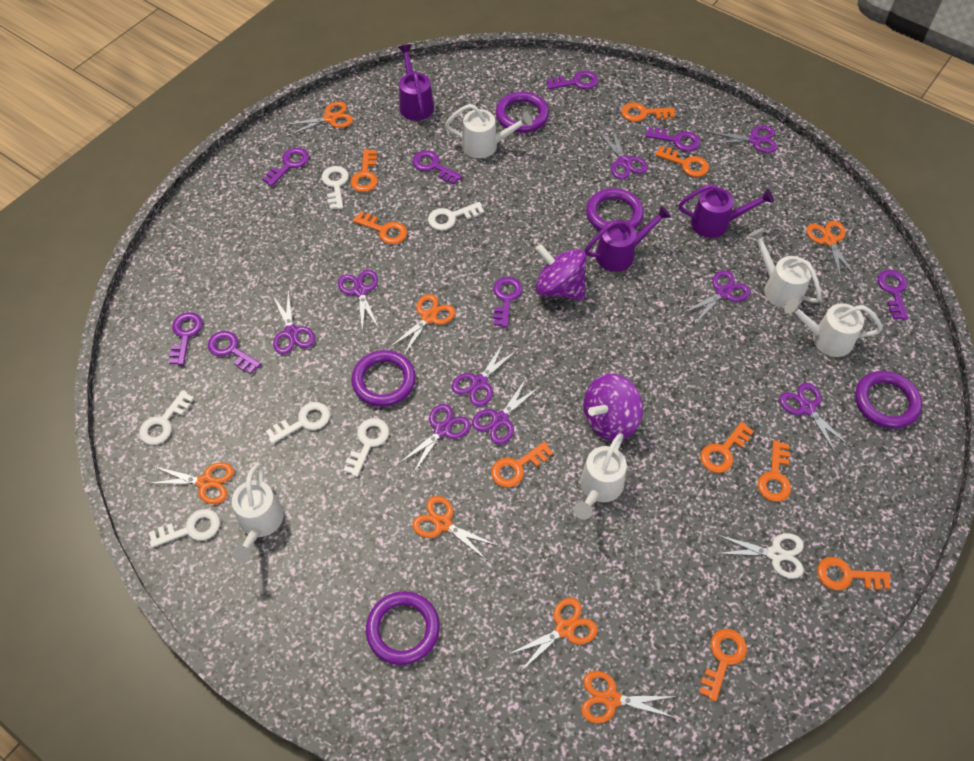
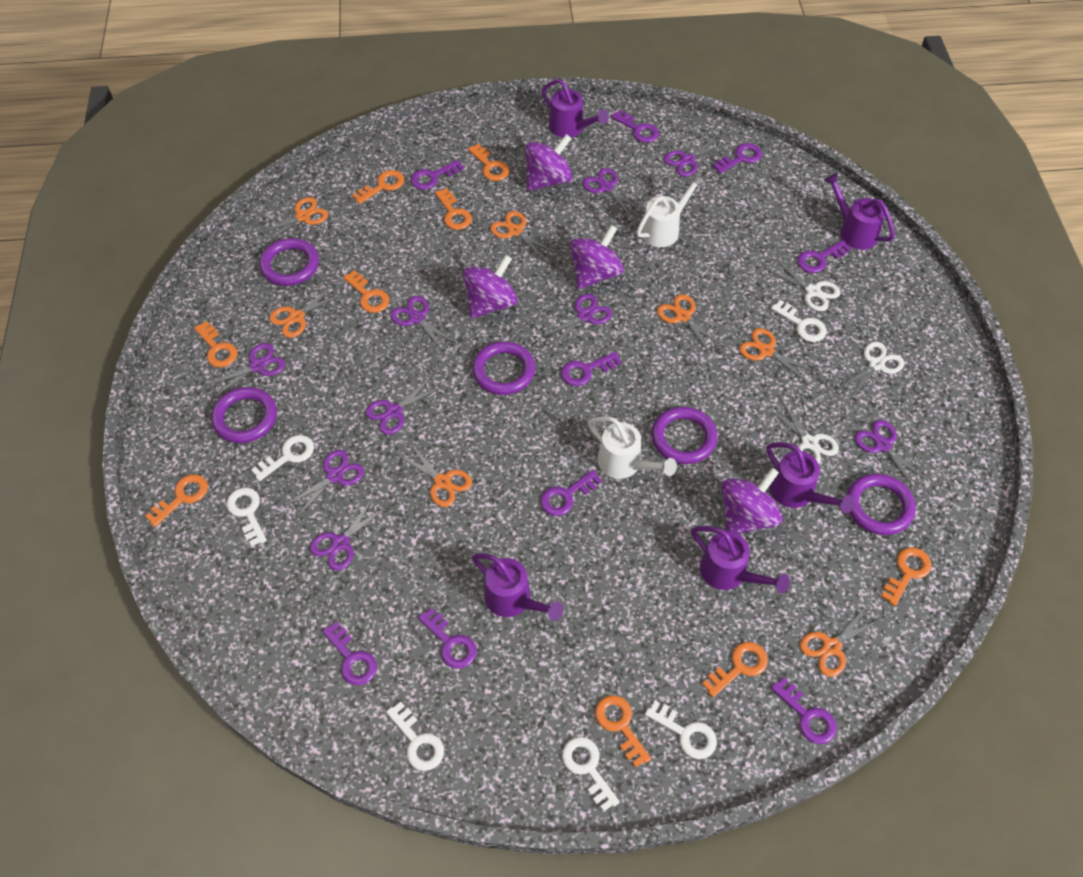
purple key: [169,312,203,365] [208,331,261,374] [262,148,309,186] [413,150,462,184] [493,277,523,327] [546,71,598,89] [645,127,700,151] [877,270,909,320] = 8 -> [322,622,377,685] [411,160,464,190] [418,608,477,669] [540,470,602,516] [561,352,622,386] [611,110,659,143] [712,143,762,174] [771,677,837,744] [797,240,851,273] = 9
purple spinning top: [536,244,587,300] [583,374,643,441] = 2 -> [463,255,518,319] [525,134,572,191] [570,225,624,289] [722,468,782,534] = 4
purple watering can: [398,44,434,121] [584,206,671,272] [678,184,774,238] = 3 -> [472,553,564,621] [542,79,609,138] [691,526,790,593] [766,442,854,513] [824,173,895,250] = 5
white scissors: [715,533,804,579] = 1 -> [767,260,840,311] [767,400,839,464] [837,342,904,399] = 3
white watering can: [232,464,284,563] [445,104,532,158] [574,433,627,520] [748,228,822,308] [784,299,883,357] = 5 -> [588,416,677,479] [636,173,705,247] = 2

